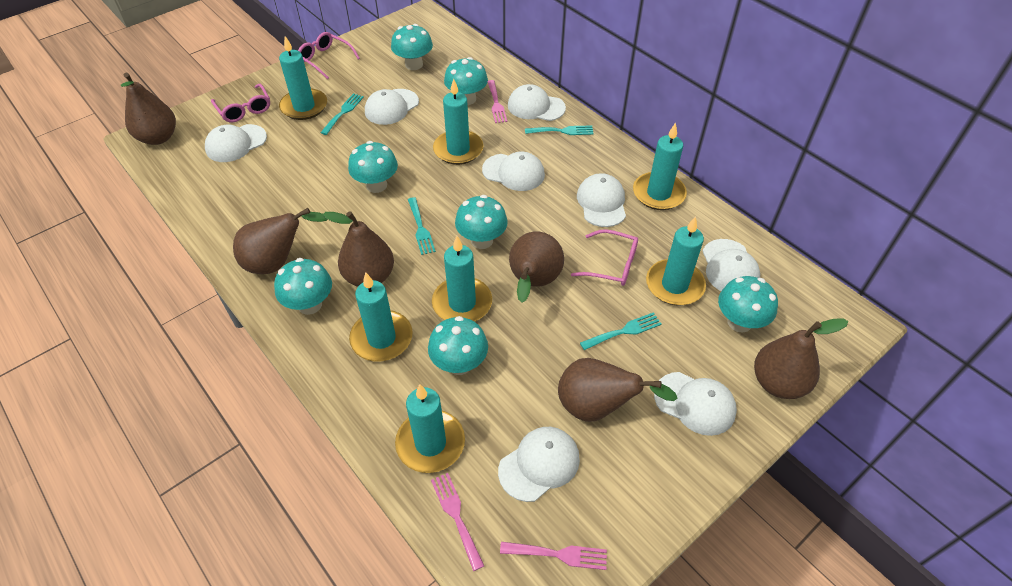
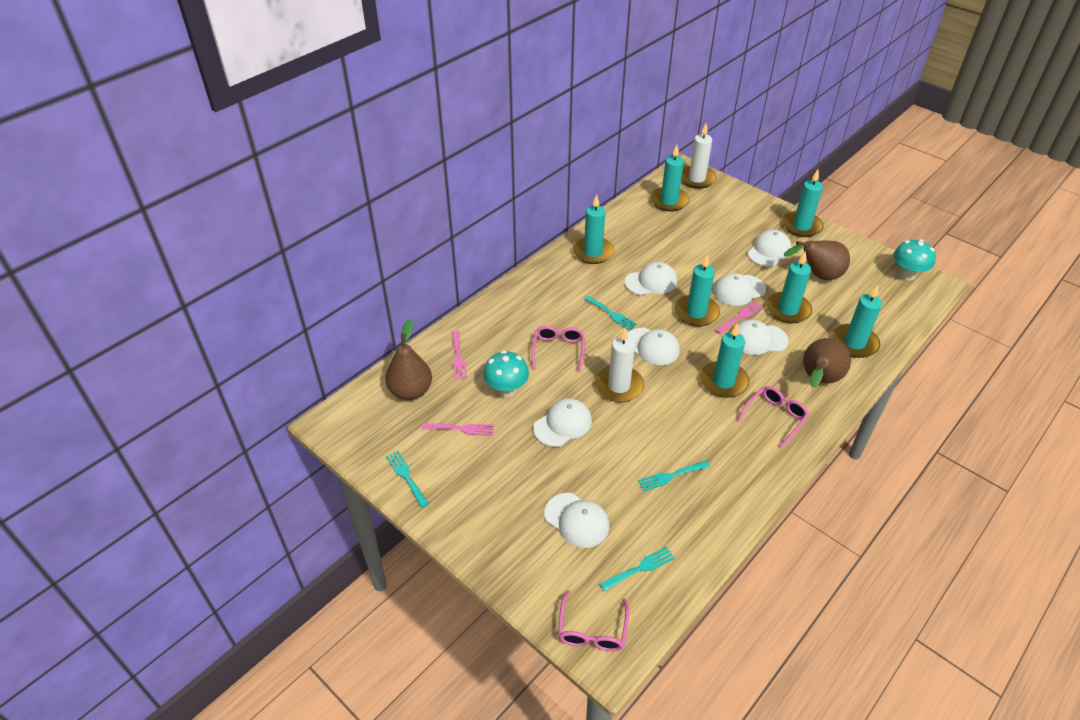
brown pear: [121,73,176,145] [233,208,328,274] [322,211,394,287] [509,231,564,303] [558,358,677,422] [754,318,848,399] = 6 -> [385,319,432,400] [784,241,850,280] [803,338,851,387] = 3
turquoise mushroom: [274,258,332,315] [348,141,398,193] [391,24,433,70] [428,316,488,375] [444,57,488,105] [455,195,508,249] [718,276,778,333] = 7 -> [483,350,529,397] [893,239,936,281] = 2
white candle: none = 0 -> [595,328,644,402] [681,124,717,189] = 2
white cap: [205,124,267,162] [365,89,419,125] [482,152,545,191] [498,427,580,502] [508,84,566,121] [577,173,626,227] [654,372,737,436] [703,239,760,291] = 8 -> [533,398,592,447] [544,493,609,548] [625,262,677,295] [627,328,680,365] [713,273,766,306] [738,319,788,355] [747,230,791,267] = 7

